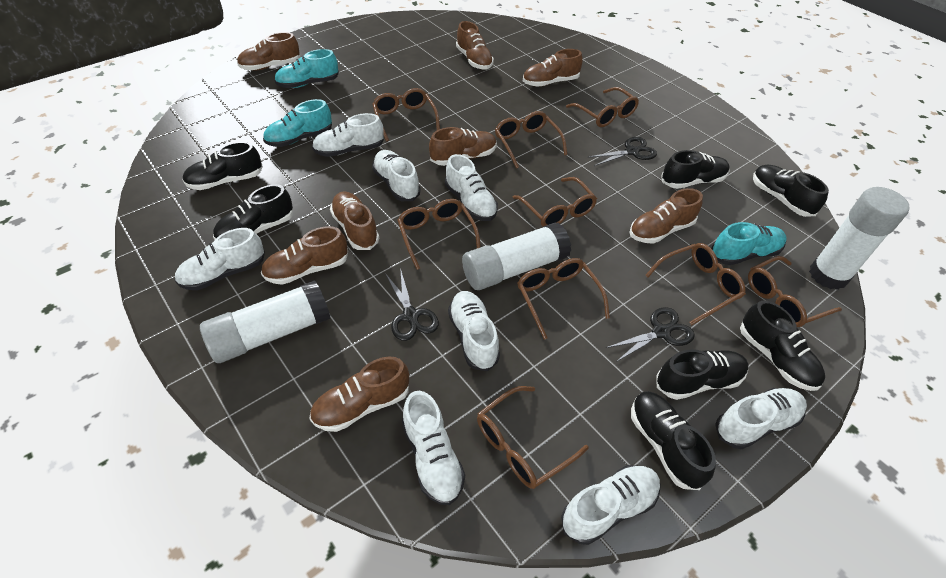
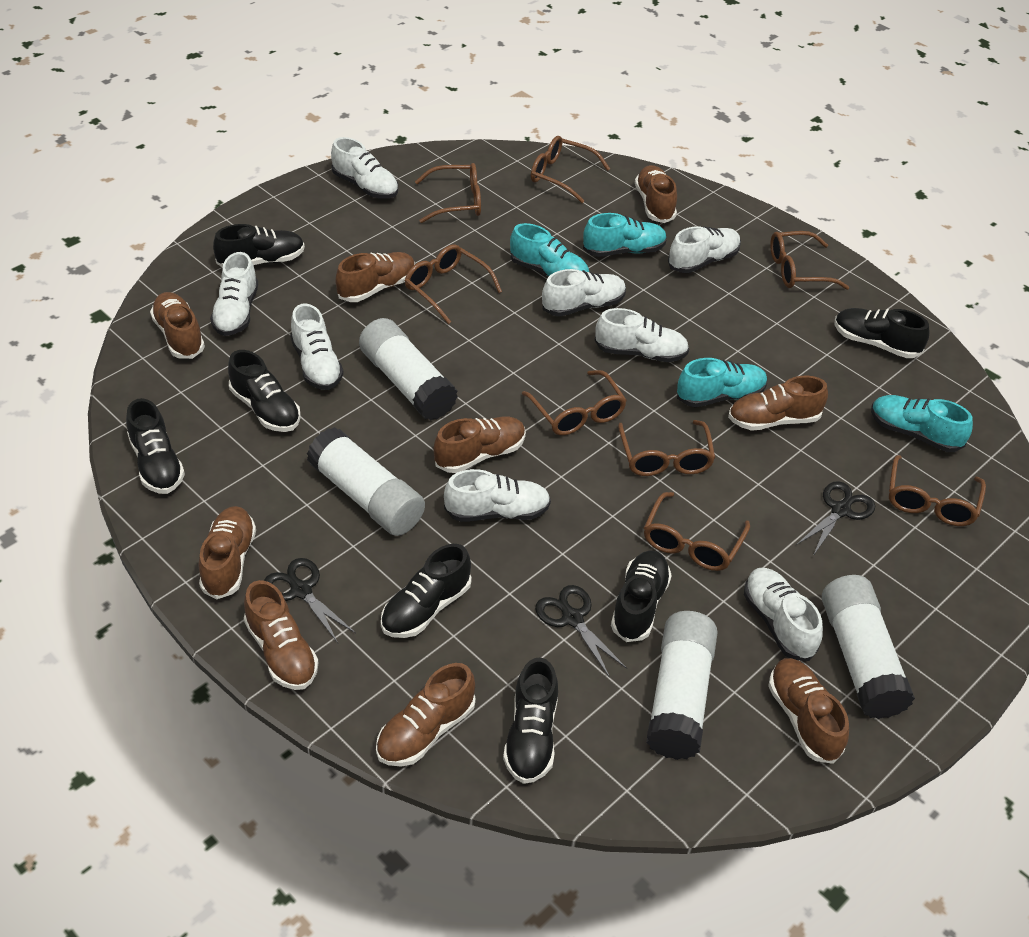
brown glasses: [372,88,440,142] [397,199,481,270] [477,386,589,489] [495,111,567,169] [512,177,597,227] [517,258,610,340] [566,87,639,127] [645,243,746,326] [748,256,842,327] = 9 -> [405,244,502,324] [415,163,481,223] [522,370,627,435] [531,136,610,203] [618,420,715,476] [644,492,750,571] [770,231,849,290] [889,455,986,526] = 8
brown shoe: [237,32,300,71] [261,226,348,285] [309,357,409,432] [330,191,379,250] [429,127,497,166] [456,21,494,69] [523,49,583,87] [629,188,703,244] = 8 -> [150,292,205,359] [199,506,256,599] [244,580,318,690] [336,252,415,302] [376,663,476,767] [433,417,526,473] [635,165,677,223] [728,376,828,431] [768,658,849,764] = 9
turquoise shoe: [263,99,332,147] [274,49,339,88] [711,222,787,265] = 3 -> [510,223,589,277] [583,213,667,257] [677,358,767,407] [871,395,973,452] = 4
white glue stick: [200,280,330,363] [462,222,571,290] [809,187,910,290] = 3 -> [307,427,425,536] [359,318,458,421] [646,611,718,760] [822,575,915,719] = 4

